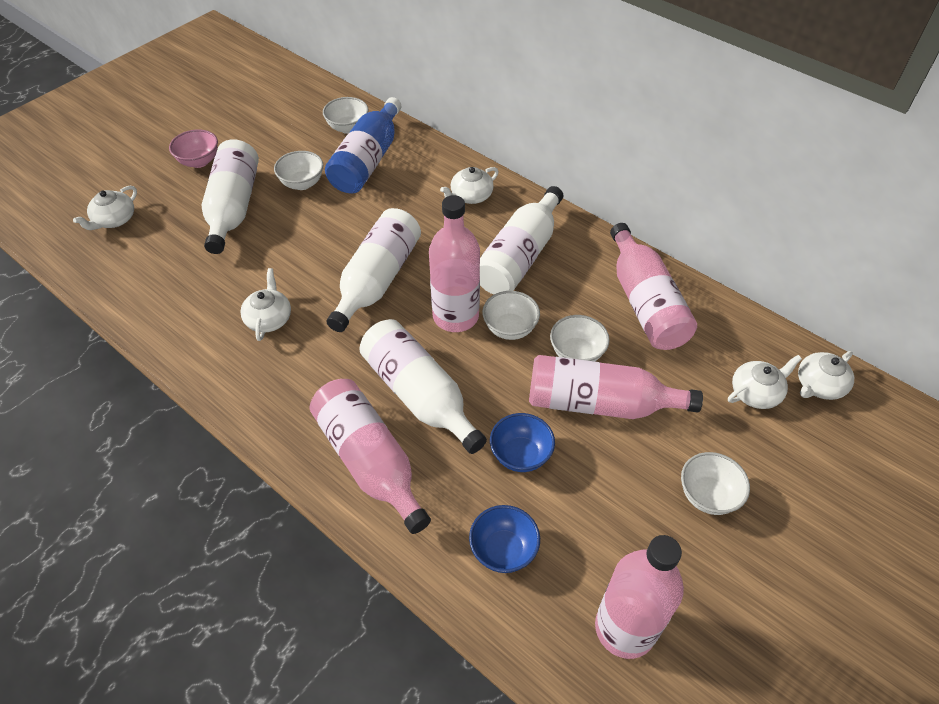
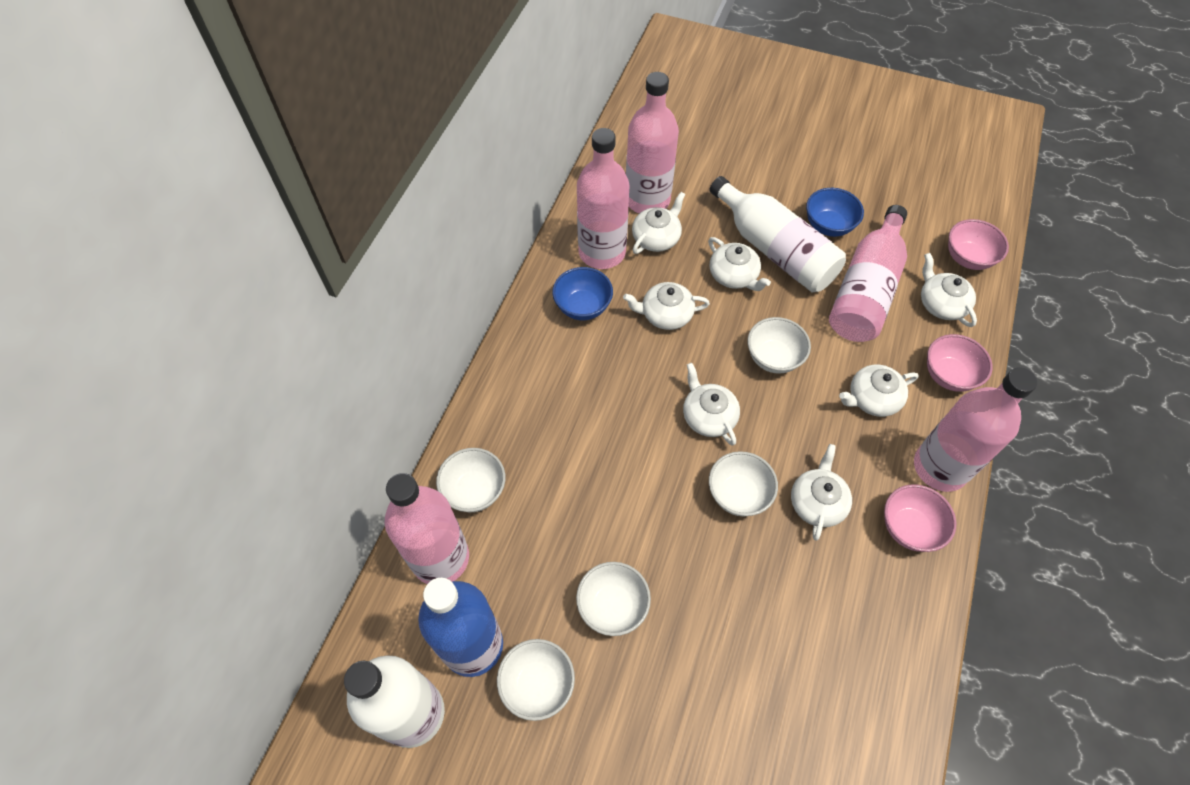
pink bowl: [169,129,218,168] = 1 -> [884,484,956,552] [927,334,993,392] [948,219,1009,270] = 3
white bottle: [202,139,259,254] [326,208,421,332] [359,319,487,454] [480,186,563,294] = 4 -> [344,655,445,748] [710,176,846,292] = 2
white teapot: [73,186,137,230] [240,268,291,341] [440,167,499,204] [728,355,802,409] [798,351,854,400] = 5 -> [623,282,710,330] [632,192,685,254] [683,363,740,446] [708,237,771,291] [791,444,852,540] [839,365,918,417] [921,253,977,327] = 7

